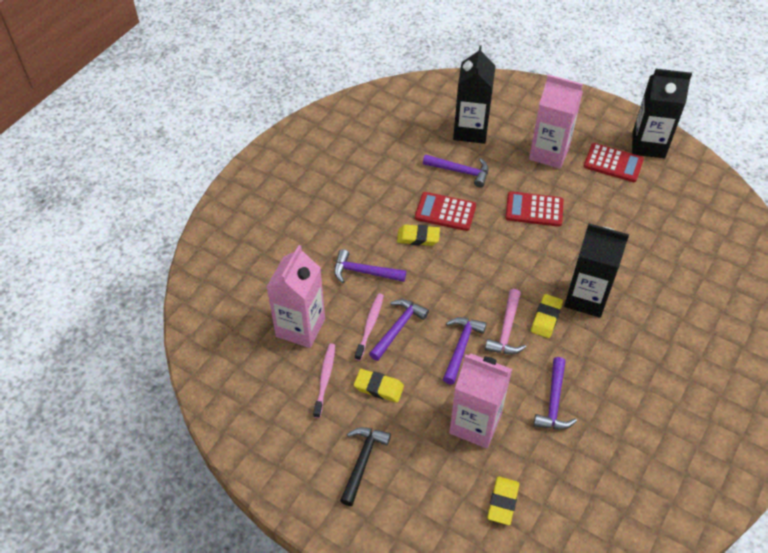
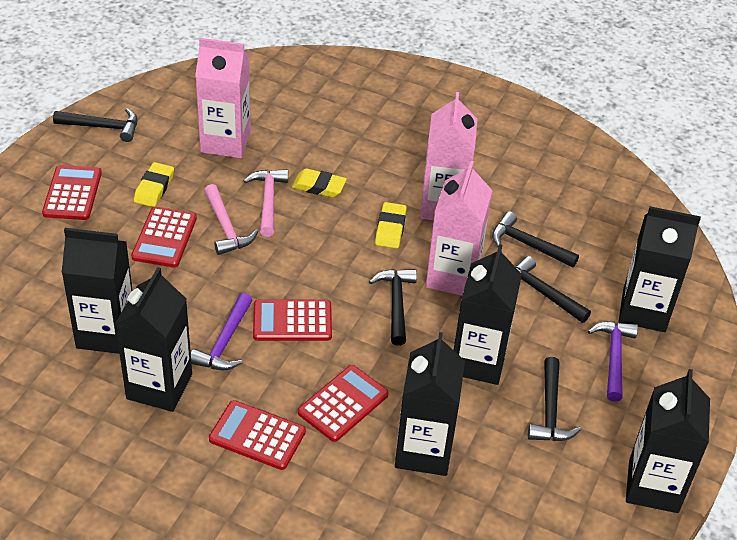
black carton: [453,45,496,144] [564,223,629,318] [632,69,692,158] = 3 -> [61,228,133,354] [115,267,192,412] [395,332,465,476] [454,244,522,385] [619,206,701,332] [626,369,710,513] = 6
black hammer: [340,427,391,506] = 1 -> [53,108,138,142] [369,269,417,346] [492,211,579,268] [516,256,591,323] [528,357,581,441] = 5
pink hammer: [485,289,526,354] = 1 -> [204,184,258,255] [244,169,288,237] = 2
pink toothbrush: [313,344,335,418] [355,293,384,361] = 2 -> none = 0
purple hammer: [334,249,406,283] [369,299,429,361] [423,154,489,187] [443,317,487,384] [533,357,577,429] = 5 -> [191,293,253,370] [588,321,638,402] = 2
red calculator: [415,192,476,231] [505,191,564,227] [584,143,644,182] = 3 -> [42,165,102,220] [131,207,197,267] [209,400,306,470] [253,299,332,341] [298,365,388,442] = 5
yellow eraser: [354,369,404,403] [397,225,440,246] [487,476,519,525] [531,294,563,338] = 4 -> [134,162,174,207] [292,168,347,197] [375,202,407,248] = 3

